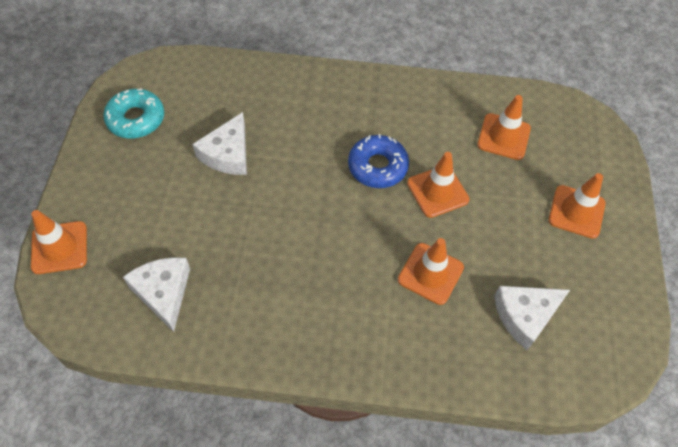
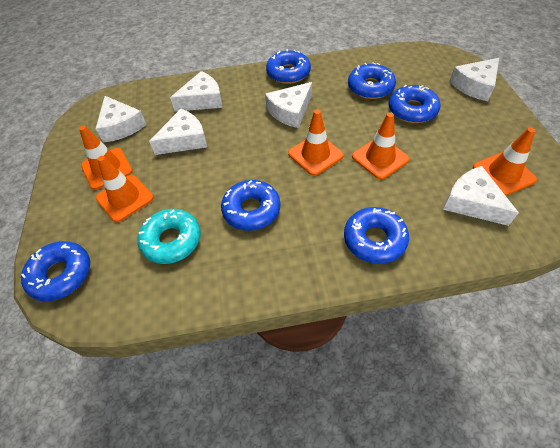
blue donut: [348,134,409,188] = 1 -> [21,241,90,301] [221,180,281,231] [266,49,311,84] [344,207,409,264] [348,63,396,99] [388,85,441,123] = 6
white cheese: [123,257,190,332] [192,112,247,175] [494,286,570,350] = 3 -> [96,96,147,143] [149,109,207,155] [170,71,223,112] [265,82,312,128] [443,166,519,226] [449,58,499,101] = 6

